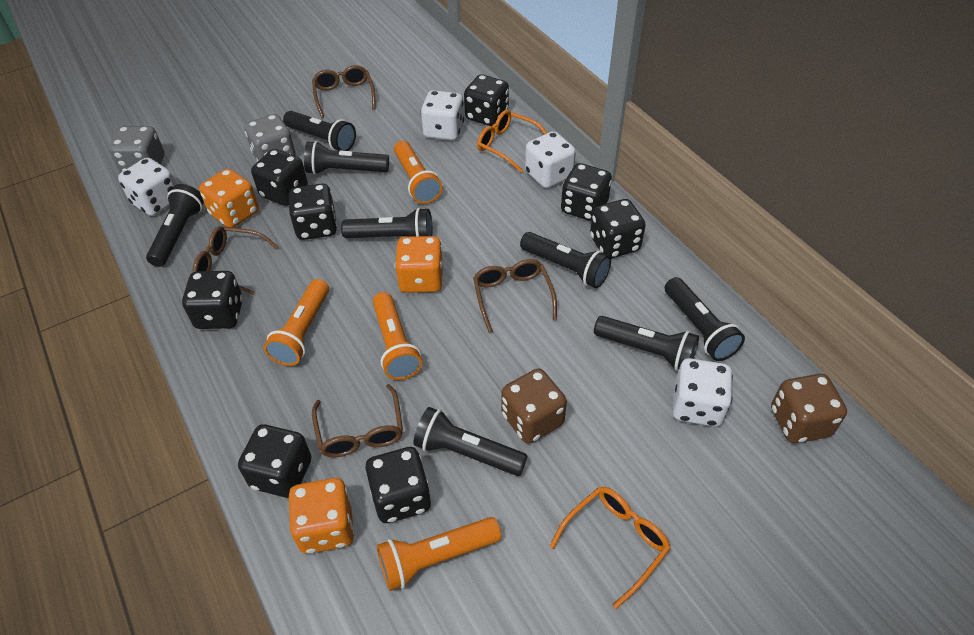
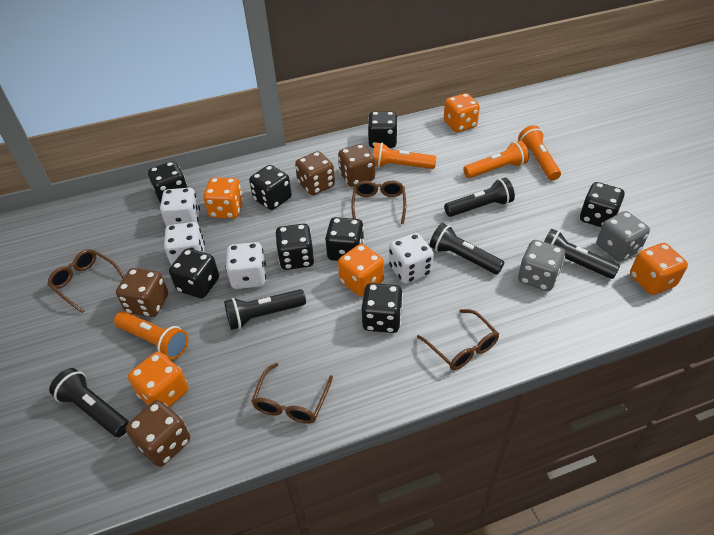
black flashlight: [146,184,204,267] [283,111,356,151] [304,141,389,175] [341,208,432,238] [413,407,528,476] [520,232,611,288] [594,316,699,371] [665,277,745,361] = 8 -> [49,368,129,437] [224,289,306,330] [430,223,504,274] [444,178,515,217] [544,228,620,279] = 5
brown dice: [501,368,567,444] [771,374,847,443] = 2 -> [116,268,168,317] [126,400,190,467] [295,151,335,195] [338,144,375,187] = 4
orange dice: [199,169,259,228] [289,478,355,554] [395,236,444,293] = 3 -> [128,352,188,407] [203,178,243,218] [338,244,384,297] [444,93,480,132] [630,243,688,295] = 5
orange glasses: [477,110,547,173] [550,487,671,609] = 2 -> none = 0

